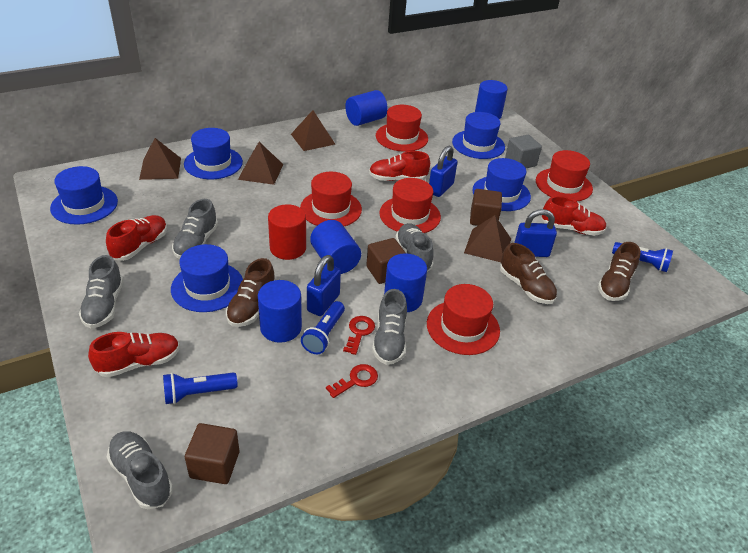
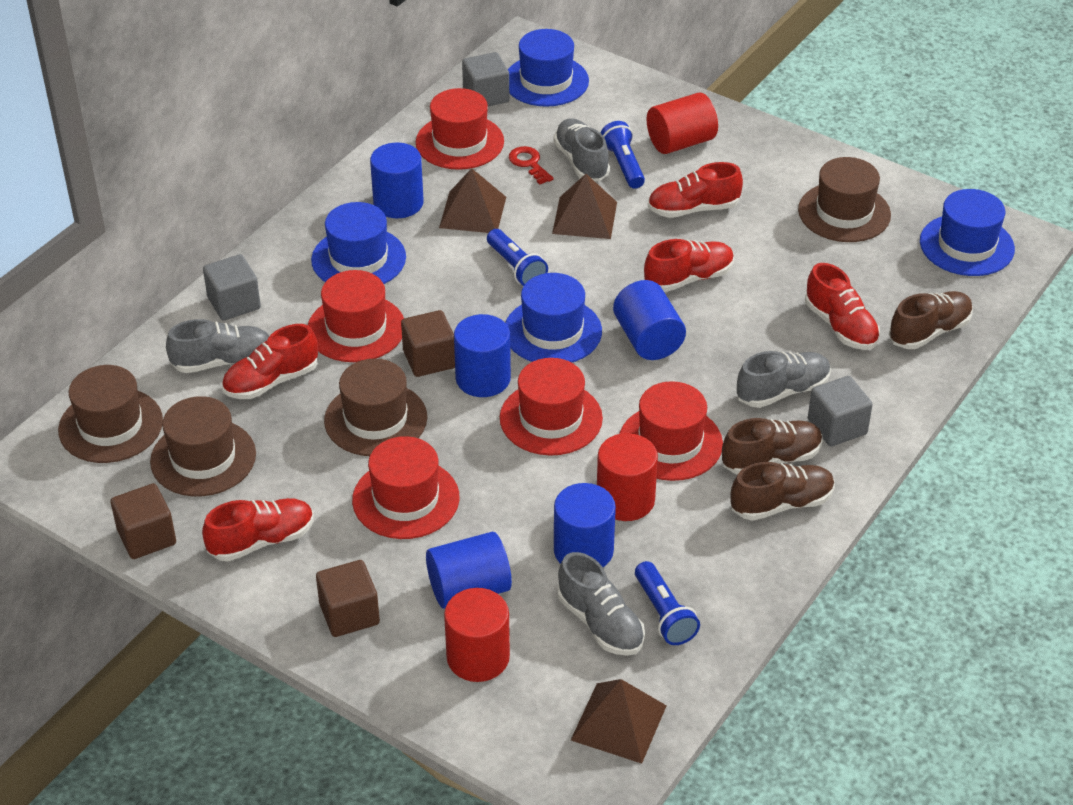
blue hat: [50,166,118,225] [171,244,243,312] [184,128,243,179] [452,112,505,159] [472,158,531,211] = 5 -> [311,202,406,284] [505,273,602,363] [508,29,589,107] [920,189,1015,276] = 4
blue padlock: [307,255,341,316] [429,146,457,197] [514,209,557,257] = 3 -> none = 0
brown hat: none = 0 -> [58,365,163,463] [150,396,256,497] [324,359,427,456] [798,157,891,242] = 4
brown pyramid: [139,138,181,180] [238,142,283,185] [291,110,335,151] [464,215,511,262] = 4 -> [439,168,506,233] [552,174,617,239] [571,679,667,764] = 3
grey cube: [505,135,542,168] = 1 -> [203,254,261,321] [462,52,509,106] [808,376,873,446] = 3
grey shoe: [79,255,124,329] [107,431,173,509] [172,199,218,259] [372,289,407,365] [395,223,434,272] = 5 -> [166,319,269,373] [554,118,610,181] [558,552,645,656] [737,351,831,408] = 4
red cylinder: [268,204,306,260] = 1 -> [444,588,510,682] [597,433,658,521] [647,92,718,154] = 3
red key: [326,364,378,398] [343,316,375,355] = 2 -> [509,146,554,185] = 1
red shoe: [88,332,180,377] [106,215,167,261] [369,151,430,181] [541,196,607,236] = 4 -> [202,498,314,561] [222,324,318,399] [644,239,734,292] [648,162,743,218] [805,263,880,350] = 5

